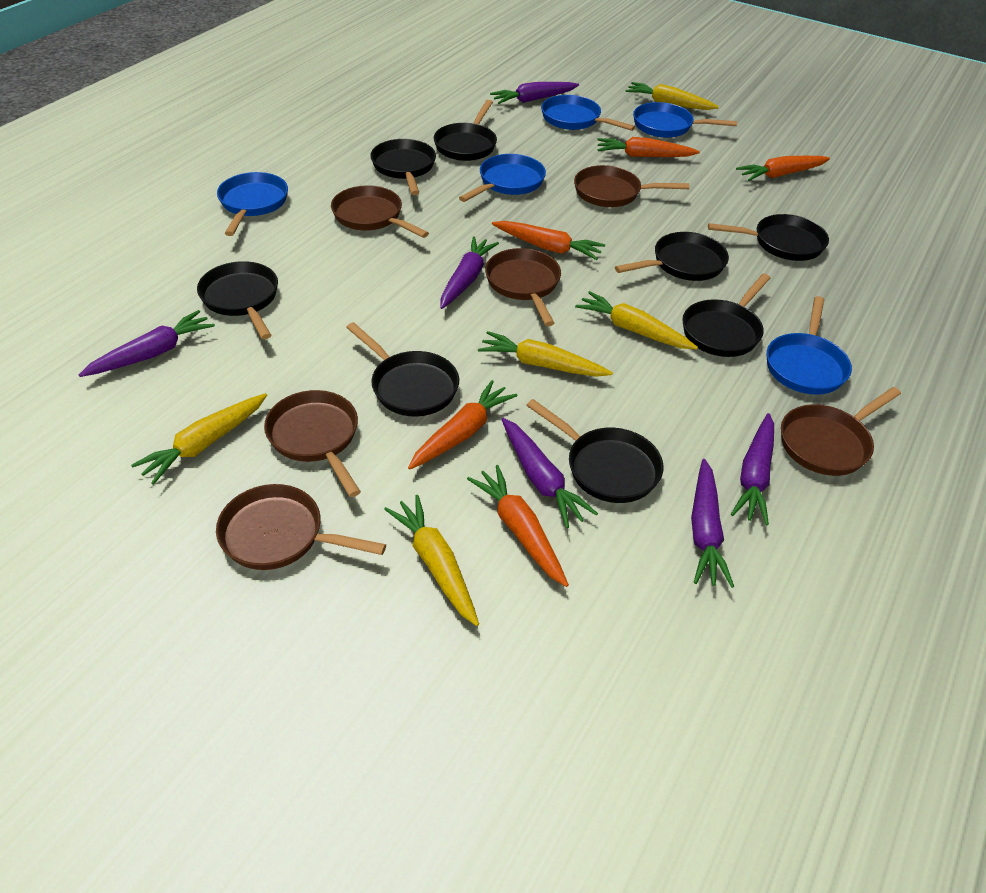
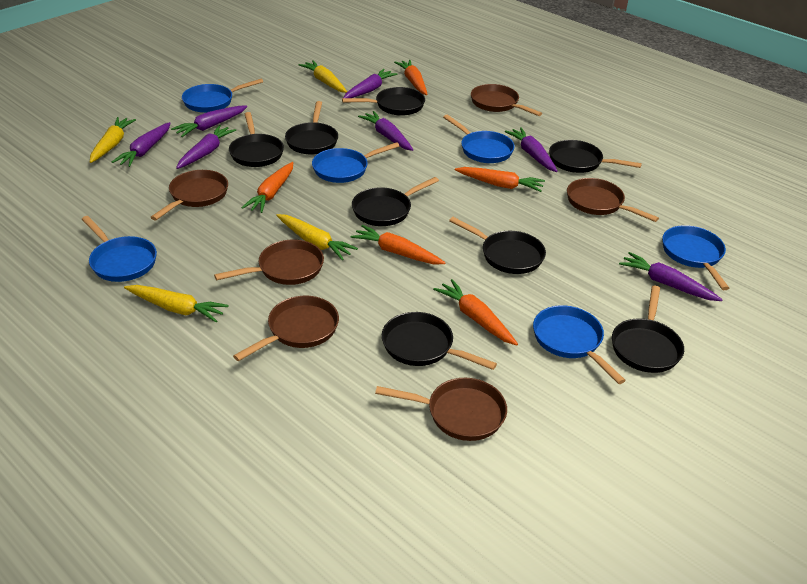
blue pan: [217,172,288,236] [459,154,546,202] [541,95,635,131] [633,102,737,138] [767,296,852,395] = 5 -> [82,216,157,282] [182,79,263,113] [312,142,399,183] [443,114,515,163] [533,305,626,384] [662,225,729,290] = 6
purple carrot: [79,310,215,377] [441,236,499,309] [490,82,579,104] [501,418,598,528] [691,459,734,588] [731,413,774,525] = 6 -> [112,122,171,167] [171,105,247,137] [176,125,236,169] [343,69,397,98] [358,111,413,151] [504,127,558,172] [619,252,723,301] = 7
yellow carrot: [131,393,267,485] [384,495,479,626] [478,331,613,377] [575,291,698,349] [626,82,719,110] = 5 -> [90,117,136,163] [124,285,229,322] [276,214,358,260] [299,60,347,93] = 4

